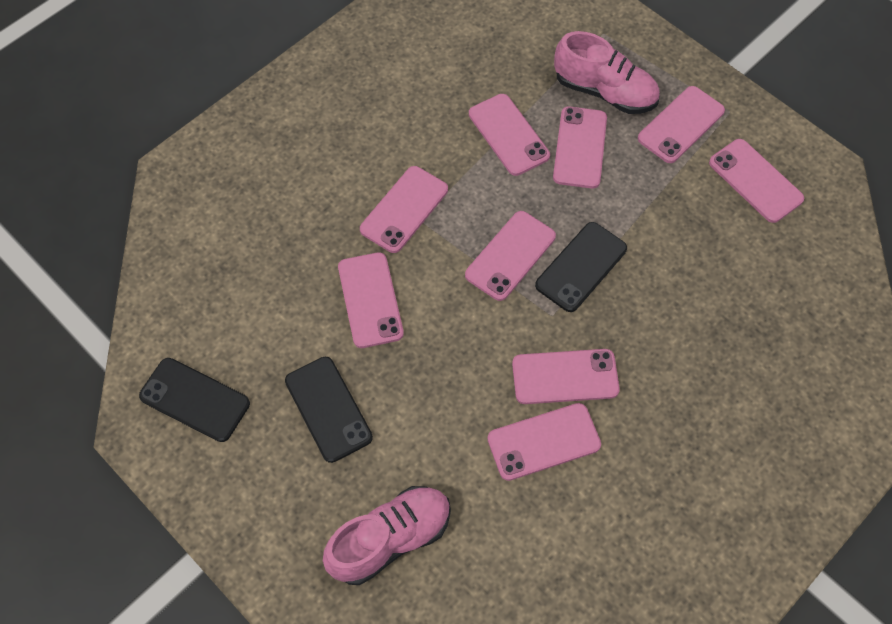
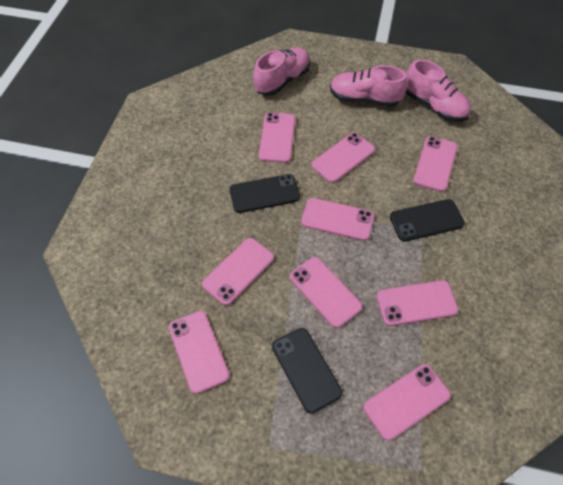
pink shoe: [323,486,451,585] [554,31,660,114] = 2 -> [253,47,310,96] [330,65,408,107] [406,59,471,122] = 3

